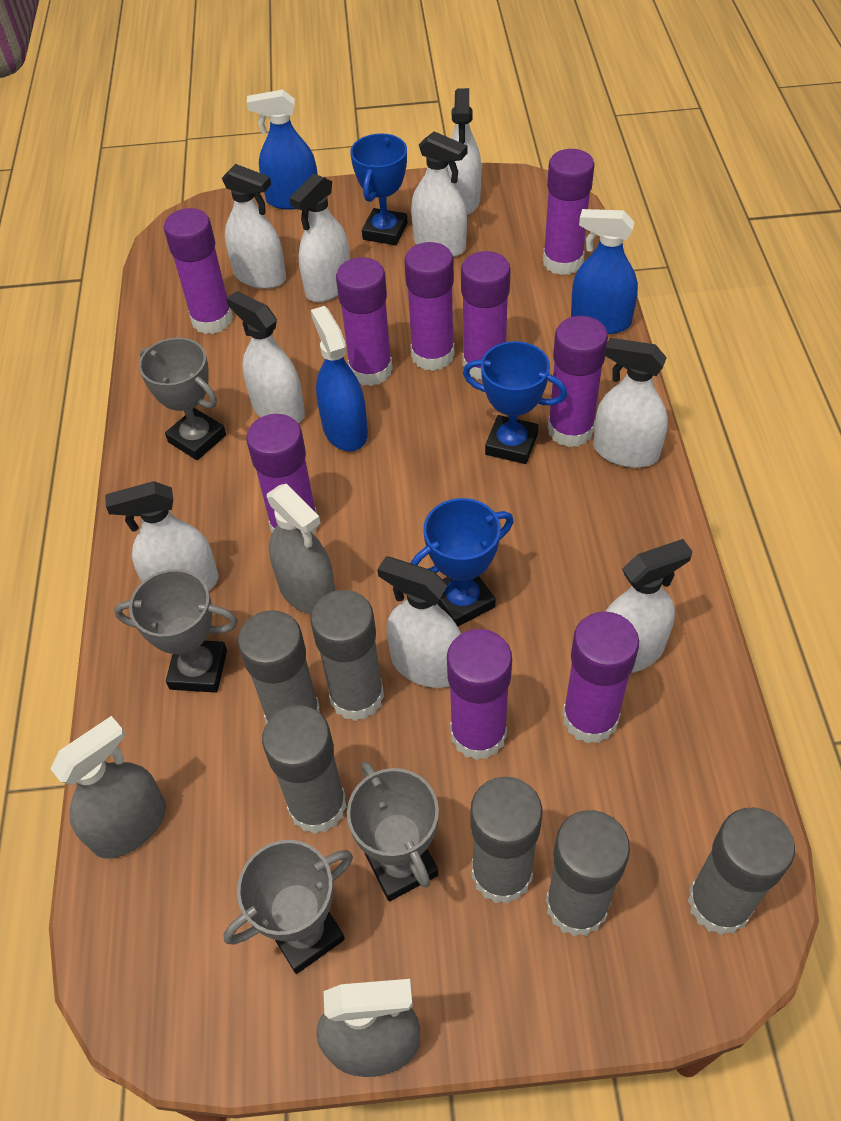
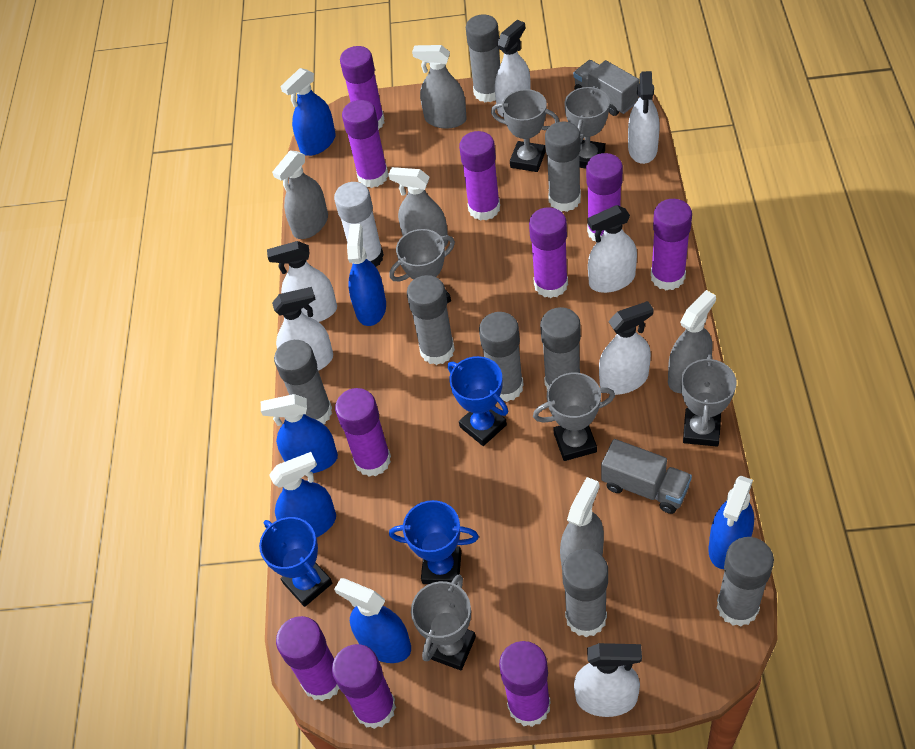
blue spray bottle: [247,90,318,210] [311,306,368,451] [571,209,638,334] = 3 -> [261,394,338,473] [269,452,336,538] [280,68,336,156] [334,578,411,663] [347,224,386,326] [708,476,754,569] = 6
grey glue stick: [238,610,320,724] [262,705,347,834] [310,590,384,721] [470,777,543,904] [546,810,630,937] [687,808,795,935] = 6 -> [274,340,332,424] [407,275,455,365] [466,15,500,102] [479,312,524,402] [540,307,581,390] [545,122,581,212] [562,549,608,637] [717,537,774,627] = 8
grey spray bottle: [50,716,166,859] [267,484,335,614] [316,979,420,1077] = 3 -> [272,150,328,239] [388,167,448,247] [412,45,467,129] [560,477,604,566] [668,290,716,393] = 5
grey trophy: [114,569,238,693] [139,338,226,460] [224,840,353,974] [347,761,439,901] = 4 -> [389,229,455,303] [411,575,476,670] [491,89,559,172] [533,372,615,461] [564,86,610,169] [681,354,737,447] = 6
grey truck: none = 0 -> [573,60,639,116] [601,439,692,514] = 2
purple glue stick: [164,208,233,334] [246,414,319,534] [336,257,393,386] [404,242,454,371] [447,629,512,760] [461,251,511,380] [543,149,595,275] [548,316,608,447] [562,611,639,744] = 9 -> [276,616,340,701] [332,644,396,729] [335,388,391,477] [340,46,384,130] [342,100,388,188] [459,131,500,221] [499,641,551,727] [529,207,568,298] [586,153,623,241] [651,199,692,290] = 10
white glue stick: none = 0 -> [334,182,384,267] = 1
white spray bottle: [105,481,219,591] [222,164,286,289] [226,291,305,423] [290,174,350,302] [377,556,461,688] [411,131,468,257] [447,88,481,215] [593,338,668,468] [606,539,693,673] = 9 -> [267,241,337,322] [272,287,333,371] [495,20,531,117] [574,643,642,717] [587,205,637,293] [599,301,653,395] [628,71,660,164] = 7

